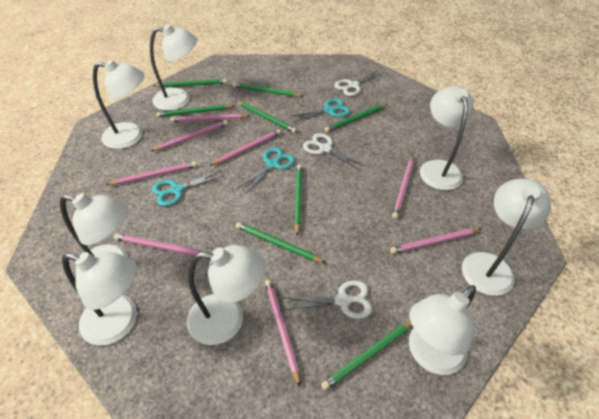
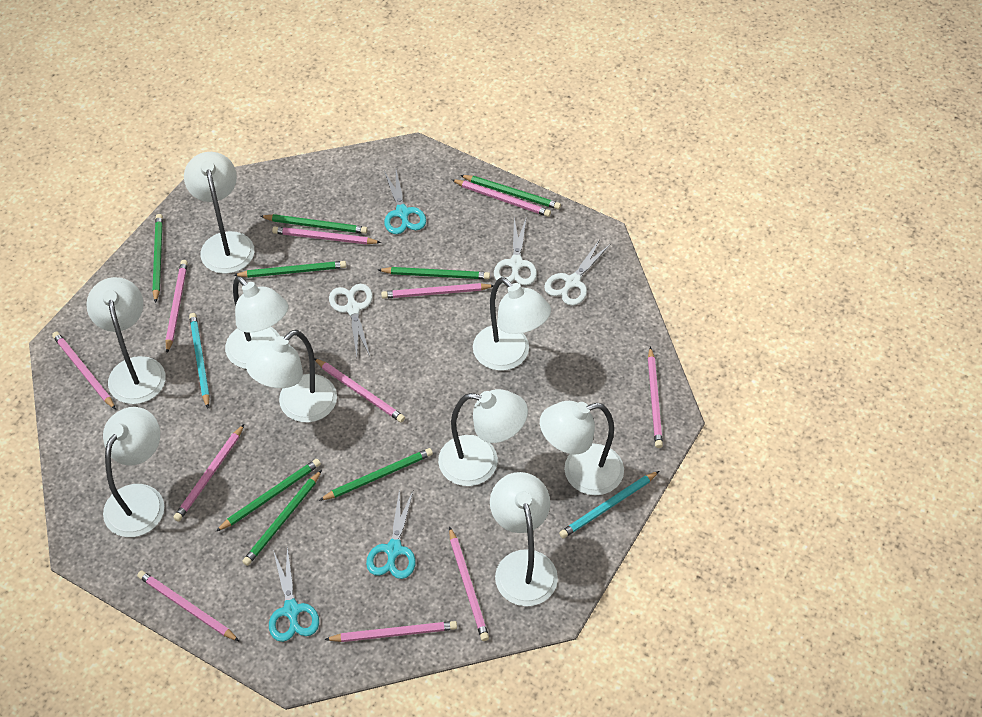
pink pencil: [106,161,197,185] [114,234,203,256] [151,120,228,151] [170,114,250,122] [209,129,281,166] [265,280,300,387] [390,228,481,254] [392,156,414,219] = 8 -> [52,332,116,410] [137,570,239,641] [166,260,188,353] [173,424,244,522] [272,227,381,244] [314,358,405,423] [324,621,457,642] [381,283,494,299] [449,526,489,641] [451,179,551,217] [648,347,663,448] = 11
turquoise pencil: none = 0 -> [189,313,210,408] [559,471,659,538] = 2
white lamp: [60,193,129,275] [62,252,137,345] [93,60,145,149] [150,25,197,111] [187,245,265,345] [409,285,476,375] [420,86,474,190] [462,179,551,296] = 8 -> [86,277,166,404] [103,407,164,537] [184,152,254,274] [225,276,288,369] [246,330,337,422] [438,389,528,486] [473,277,551,371] [490,472,558,606] [540,401,624,495] = 9

